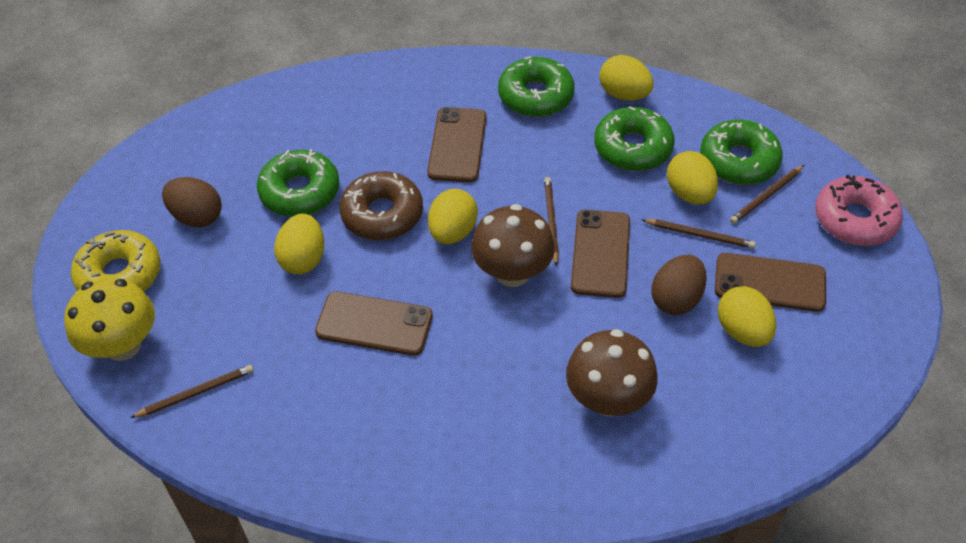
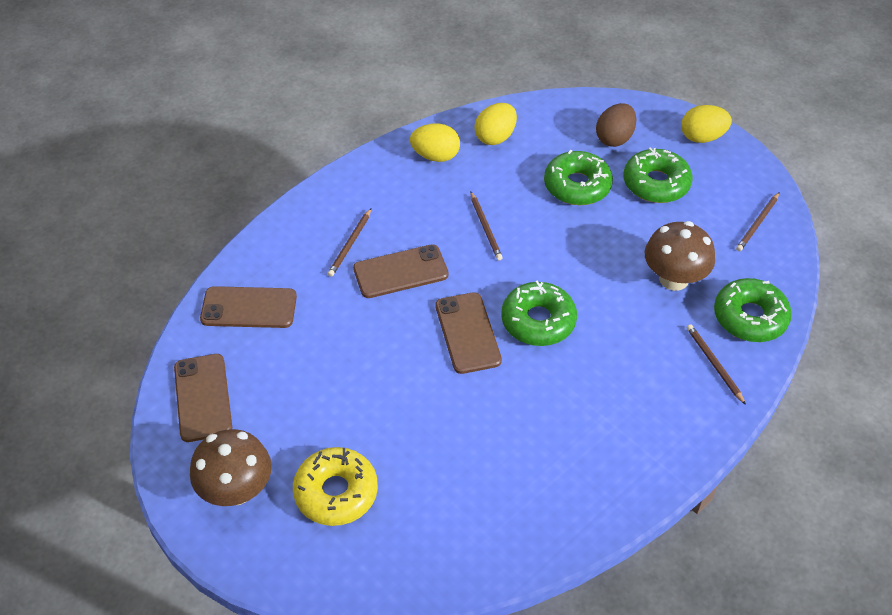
brown donut: [339,171,423,240] = 1 -> none = 0
brown egg: [162,177,222,227] [652,255,707,315] = 2 -> [596,103,636,147] = 1
pink donut: [815,175,903,246] = 1 -> none = 0
yellow egg: [274,214,324,274] [428,189,478,244] [599,55,654,101] [667,151,718,205] [718,286,776,347] = 5 -> [410,123,460,162] [474,103,517,145] [681,105,732,143] = 3
yellow mushroom: [64,278,155,361] = 1 -> none = 0

